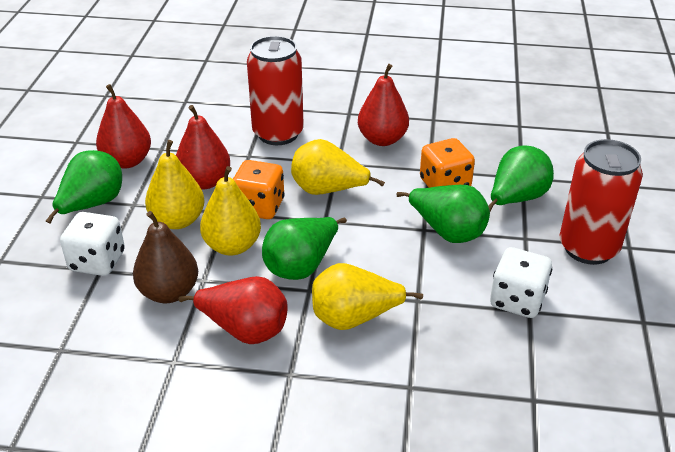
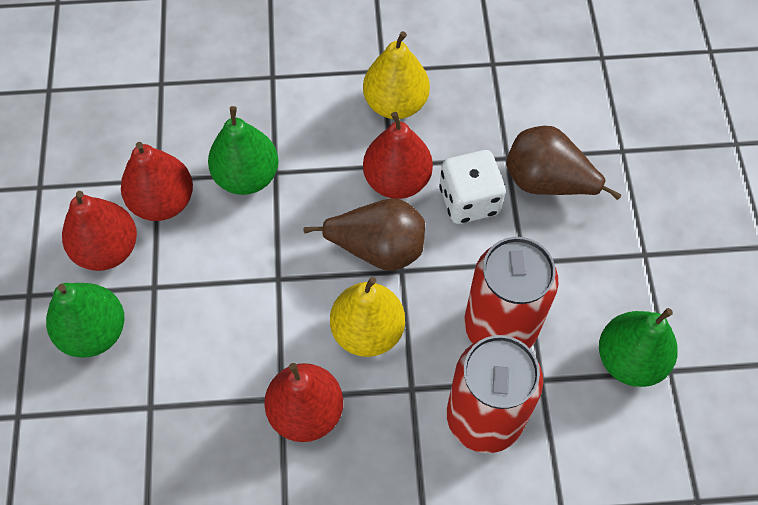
brown pear: [133,211,198,303] = 1 -> [303,198,425,271] [506,126,621,200] = 2
green pear: [46,150,122,224] [262,217,347,280] [396,185,490,243] [488,146,554,212] = 4 -> [46,283,124,357] [208,106,278,195] [599,308,678,387] = 3
orange dice: [233,160,285,219] [420,138,475,188] = 2 -> none = 0
white dice: [60,212,125,276] [490,247,552,318] = 2 -> [439,150,506,224] = 1
yellow pear: [145,140,205,229] [200,166,261,255] [291,139,385,195] [312,263,423,330] = 4 -> [330,277,405,357] [363,31,430,119] = 2

